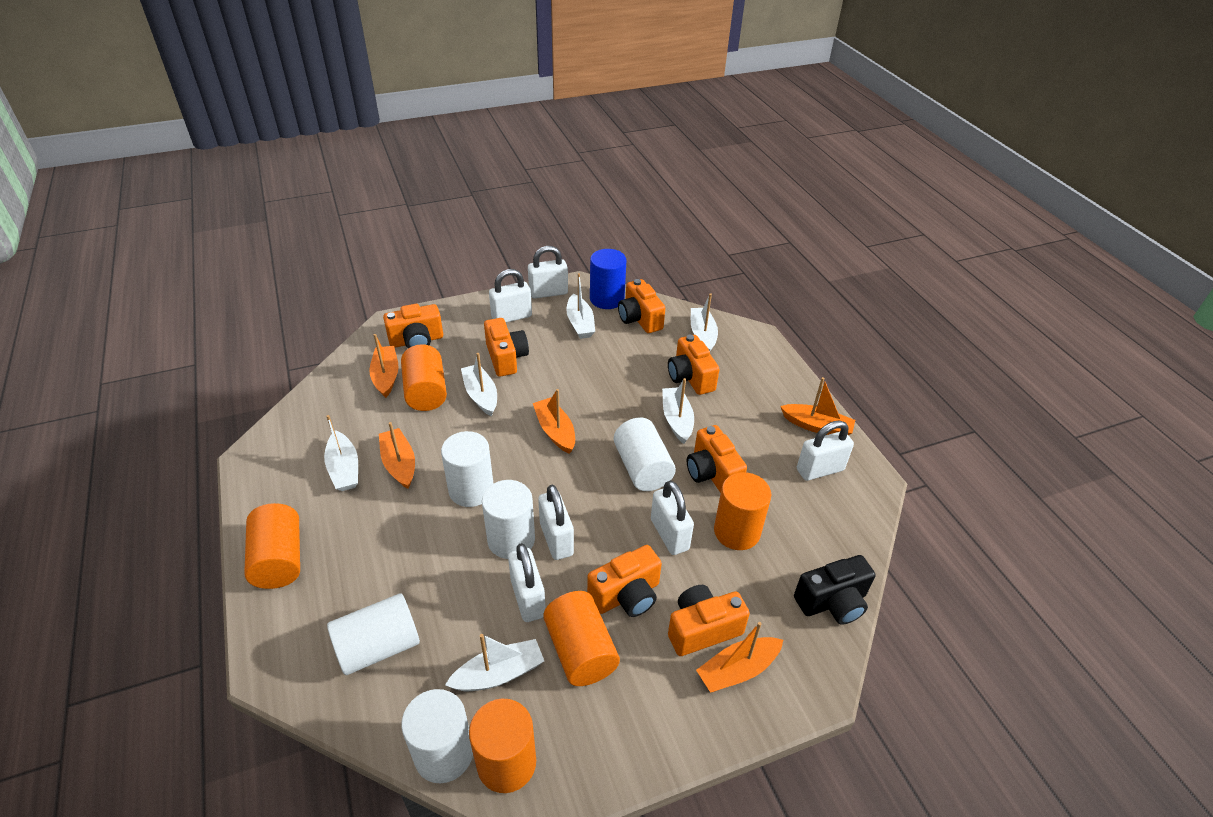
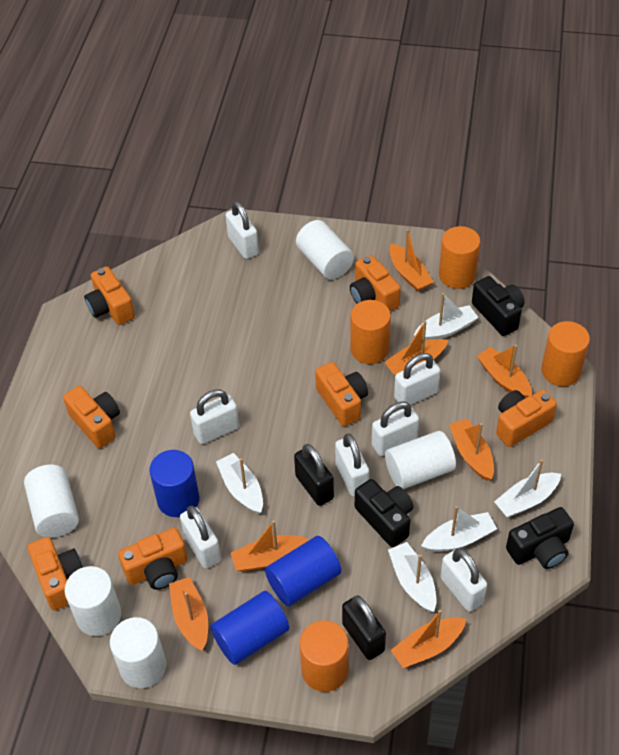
black camera: [794,555,875,625] = 1 -> [355,479,414,547] [472,276,525,336] [506,507,574,569] = 3
black padlock: none = 0 -> [294,444,334,506] [342,595,386,660] = 2
blue cylinder: [590,249,626,309] = 1 -> [149,450,199,517] [211,591,289,665] [265,536,341,606] = 3
orange boat: [369,334,399,398] [379,422,415,489] [533,389,575,454] [696,622,783,693] [780,377,855,435] = 5 -> [169,577,208,651] [231,520,309,572] [384,321,448,376] [389,229,433,291] [391,610,466,668] [449,419,494,481] [477,345,532,398] = 7
orange cylinder: [244,503,300,589] [401,344,447,411] [469,699,536,793] [543,591,620,686] [714,472,771,550] = 5 -> [299,621,349,692] [350,300,391,364] [439,226,480,289] [541,321,590,386] = 4
white boat: [324,415,358,491] [445,634,544,691] [461,353,497,416] [566,273,595,339] [662,378,694,444] [691,293,718,351] = 6 -> [216,453,263,514] [388,542,436,612] [414,293,479,341] [421,506,497,552] [494,459,561,517] = 5
white padlock: [489,269,532,323] [508,543,546,622] [528,246,568,299] [538,485,574,560] [651,480,694,555] [797,421,854,481] = 6 -> [180,506,221,568] [190,390,239,444] [226,201,259,259] [335,433,369,497] [372,402,419,456] [394,353,441,405] [440,548,487,612] = 7

